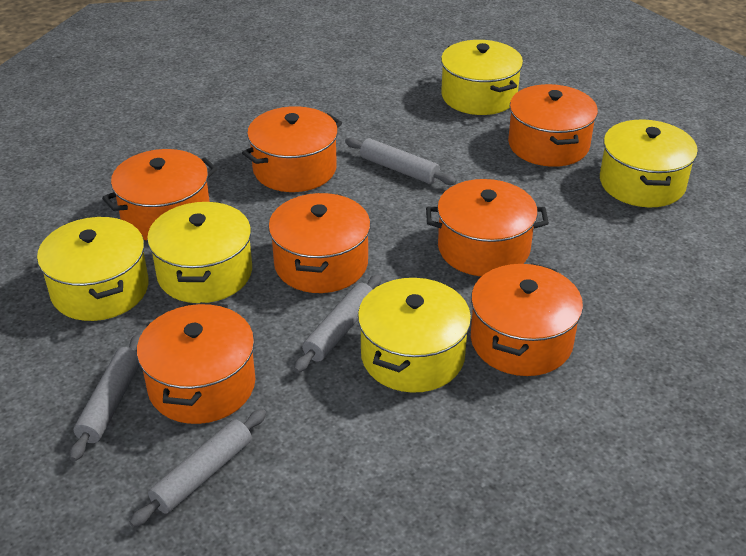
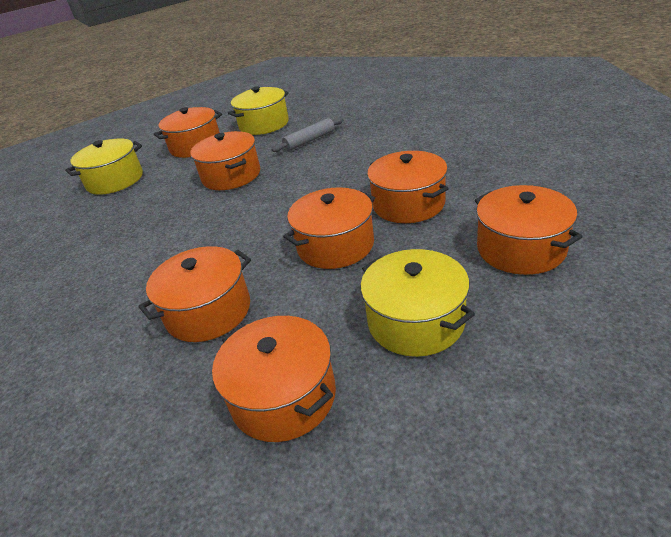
grey rolling pin: [70,334,141,461] [129,409,266,527] [294,274,381,373] [345,138,457,185] = 4 -> [272,117,344,152] = 1
yellow pot: [37,217,149,321] [147,202,252,303] [358,277,471,393] [441,40,523,115] [600,119,698,207] = 5 -> [65,138,143,195] [228,86,289,135] [360,249,475,357] = 3

